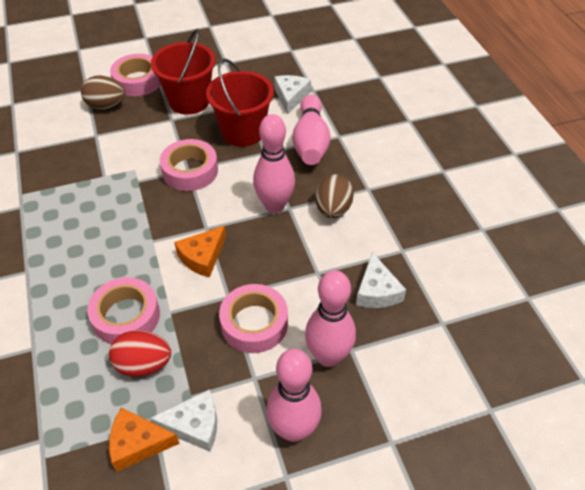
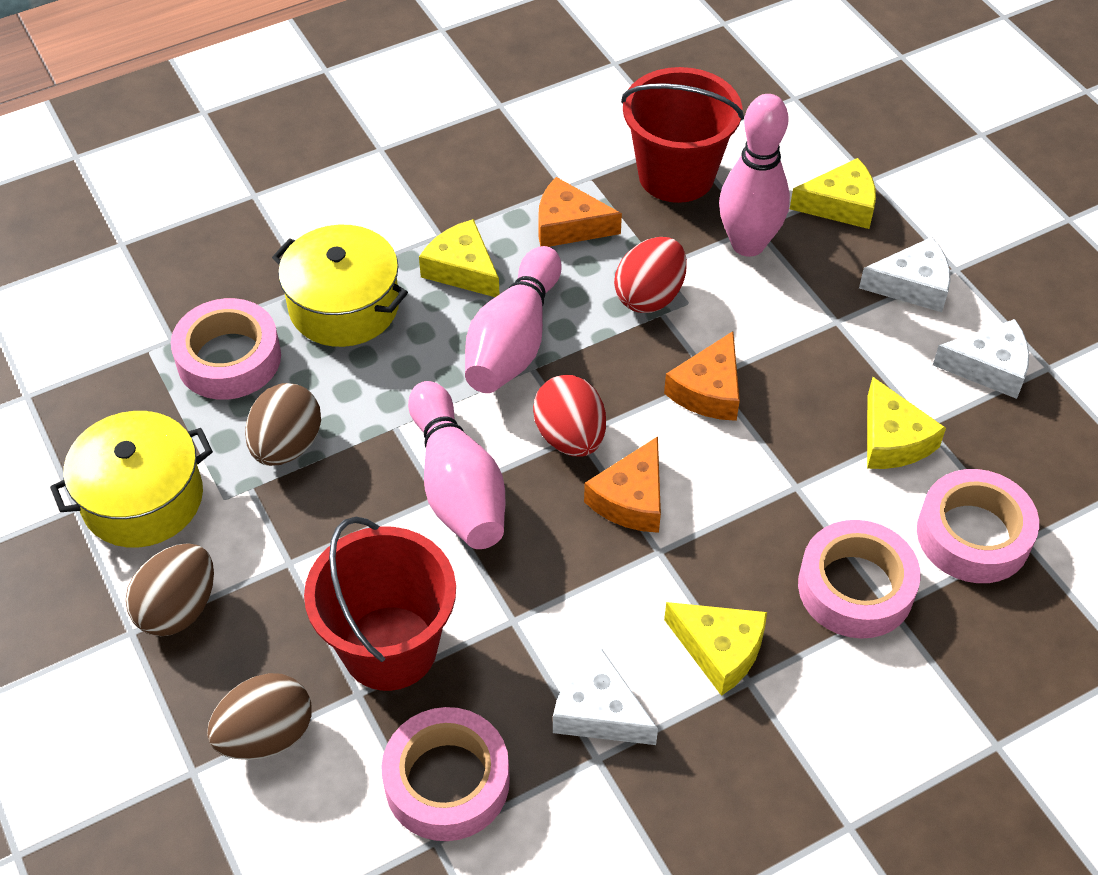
brown egg: [81,76,125,109] [315,174,354,218] = 2 -> [126,543,214,636] [207,673,311,760] [245,383,321,466] = 3
orange cheese: [109,407,180,472] [174,226,226,278] = 2 -> [538,177,622,247] [584,436,661,533] [664,331,740,421] = 3
pink bowling pin: [253,114,295,213] [266,349,322,442] [292,94,331,165] [305,270,356,367] = 4 -> [408,381,505,549] [465,246,562,393] [719,94,790,257] = 3
red egg: [109,330,171,377] = 1 -> [533,375,606,457] [614,237,687,313] = 2
yellow cheese: none = 0 -> [419,219,500,297] [664,602,767,696] [790,158,876,229] [867,377,946,469] = 4
yellow pot: none = 0 -> [50,411,213,548] [272,225,408,347] = 2

